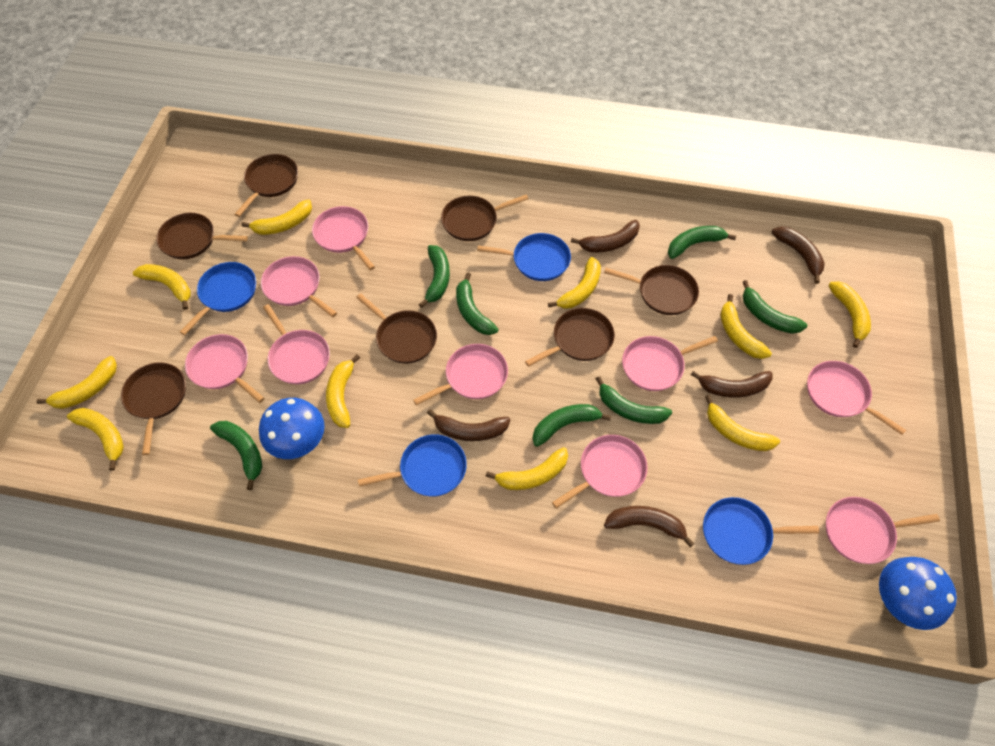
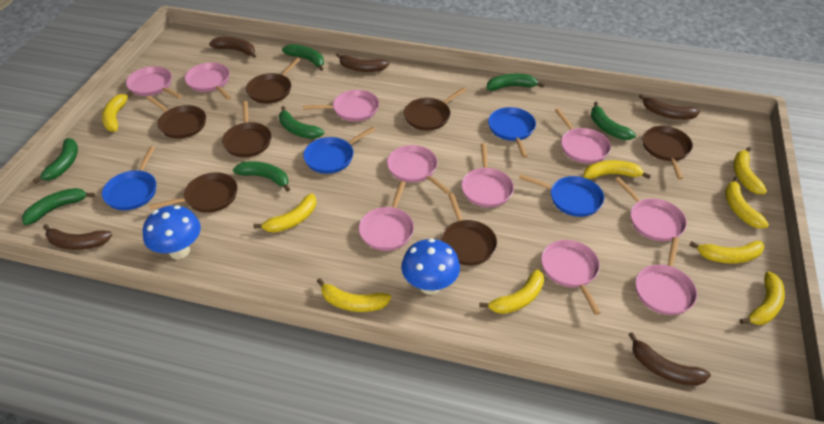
pink pan: [185,334,264,403] [261,256,337,317] [263,304,330,384] [312,206,375,270] [413,344,508,405] [552,435,648,509] [622,336,718,391] [807,361,906,435] [826,497,940,564] = 9 -> [126,66,182,99] [185,63,231,100] [303,90,379,122] [359,181,414,251] [387,145,451,194] [461,143,514,208] [541,240,601,315] [555,108,611,164] [615,177,687,241] [635,237,697,315] = 10
yellow banana: [36,356,117,409] [67,408,124,471] [133,264,191,310] [241,200,312,235] [326,354,360,428] [485,447,568,490] [548,257,601,309] [705,395,780,451] [720,294,772,359] [828,281,871,348] = 10 -> [102,91,133,132] [254,193,316,233] [317,278,391,312] [480,269,544,314] [584,160,651,179] [689,241,765,264] [725,177,769,229] [733,147,767,194] [740,271,785,325] = 9

